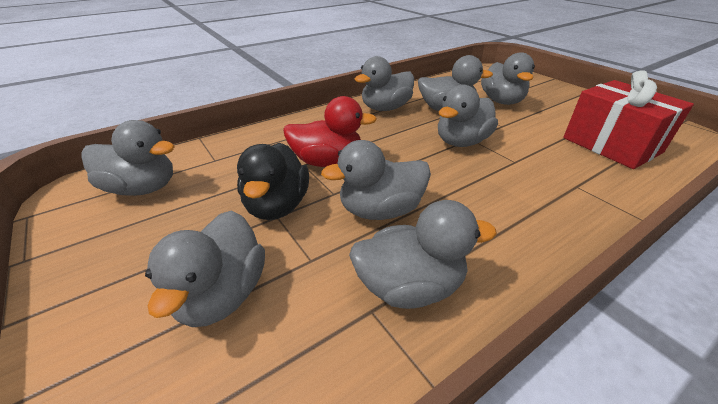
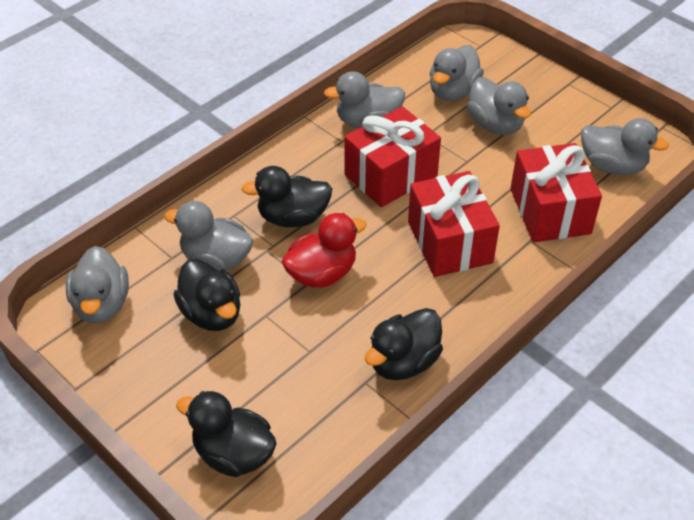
black duck: [237,143,309,220] = 1 -> [173,259,241,331] [176,391,277,477] [241,166,332,227] [365,308,443,380] = 4
grey duck: [81,120,175,196] [145,211,265,327] [321,140,431,220] [349,200,497,309] [355,56,414,111] [418,55,493,111] [438,85,498,147] [481,52,535,105] = 8 -> [66,246,129,323] [164,201,253,272] [324,71,405,129] [430,45,484,101] [467,77,531,135] [581,118,669,175] = 6
red gift: [563,70,694,169] = 1 -> [345,106,441,207] [408,171,500,277] [510,143,602,242] = 3

